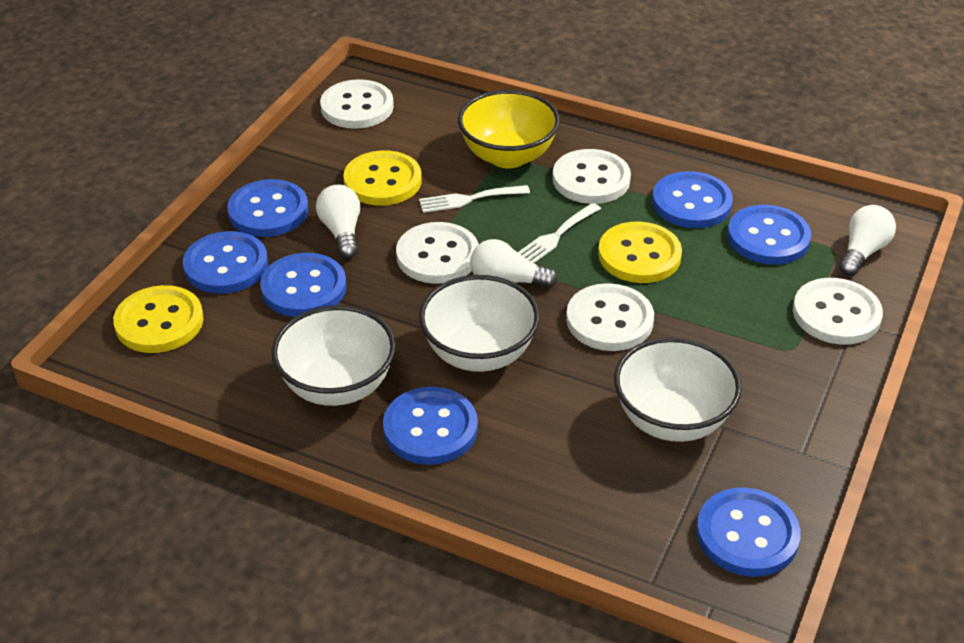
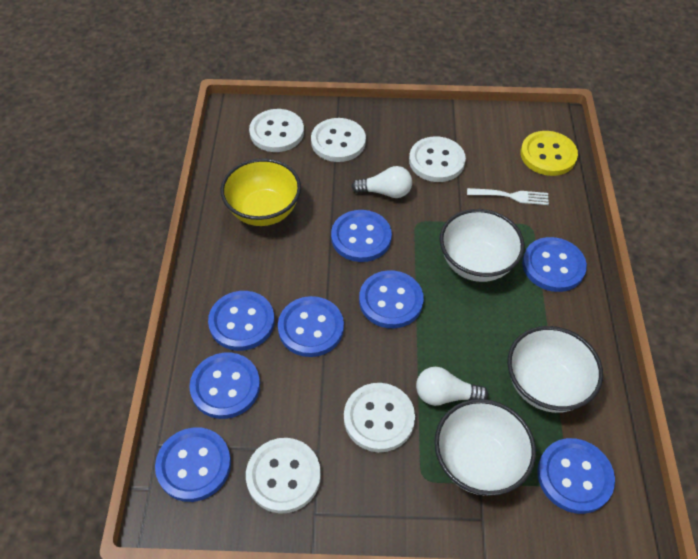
blue button: [183,231,268,294] [227,179,309,237] [260,253,347,317] [383,387,478,465] [652,171,733,228] [696,488,801,577] [727,205,811,265] = 7 -> [155,427,231,502] [189,353,260,419] [208,291,275,351] [278,296,344,357] [331,210,392,262] [359,270,424,328] [522,237,587,292] [537,438,615,514] = 8
white fork: [419,185,530,213] [518,203,601,263] = 2 -> [467,188,549,205] = 1
white light bulb: [316,185,360,259] [470,239,558,288] [839,205,896,276] = 3 -> [351,166,412,198] [416,367,488,406] = 2
yellow button: [113,285,204,353] [343,151,422,206] [598,221,682,283] = 3 -> [521,131,578,176] = 1

